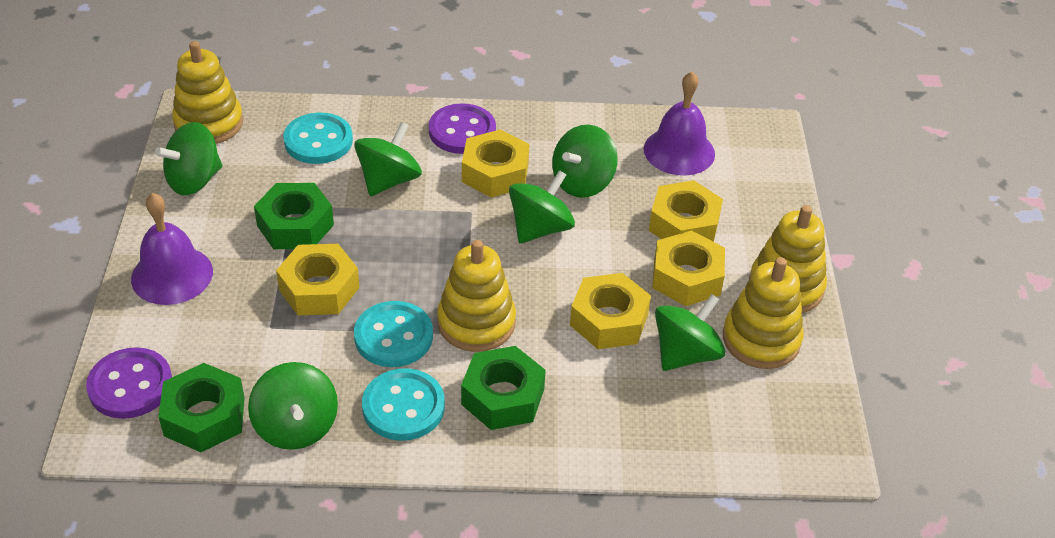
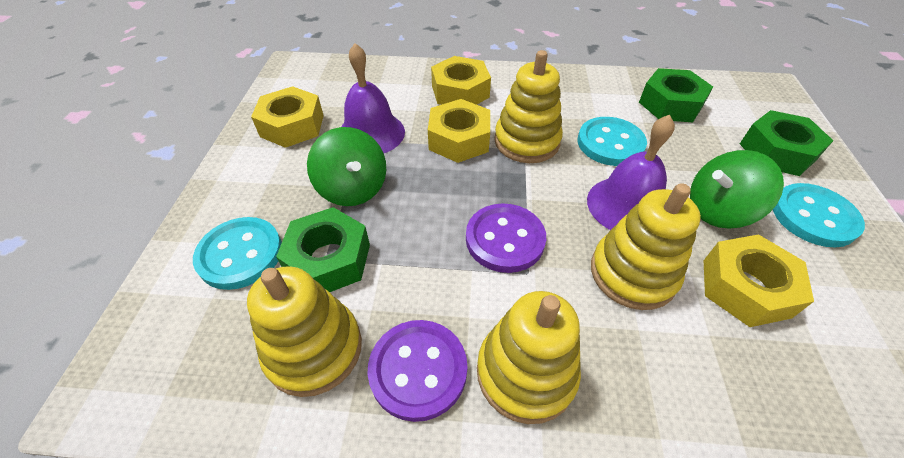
green spinning top: [155,122,223,195] [248,362,338,450] [354,122,422,196] [509,170,575,243] [552,125,618,198] [655,294,725,371] = 6 -> [307,127,386,206] [690,150,784,229] = 2
yellow nut: [276,244,359,315] [462,130,529,198] [570,273,651,349] [649,180,723,242] [652,230,725,306] = 5 -> [251,86,324,148] [428,99,490,163] [431,56,491,105] [704,234,814,327] = 4

